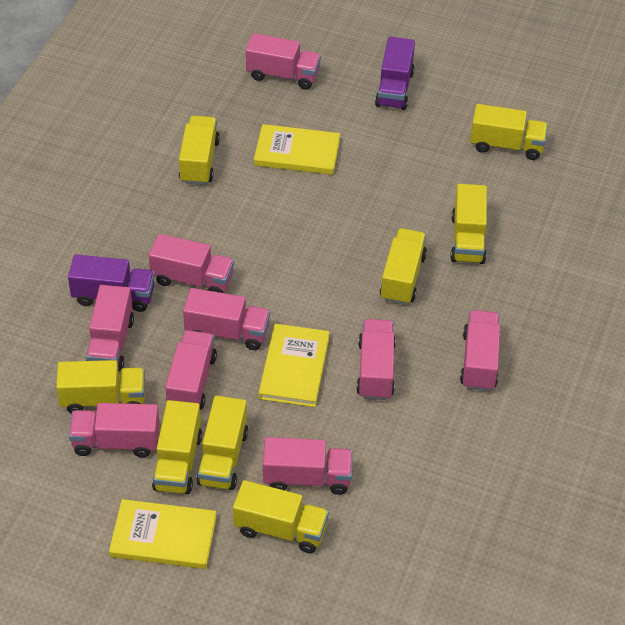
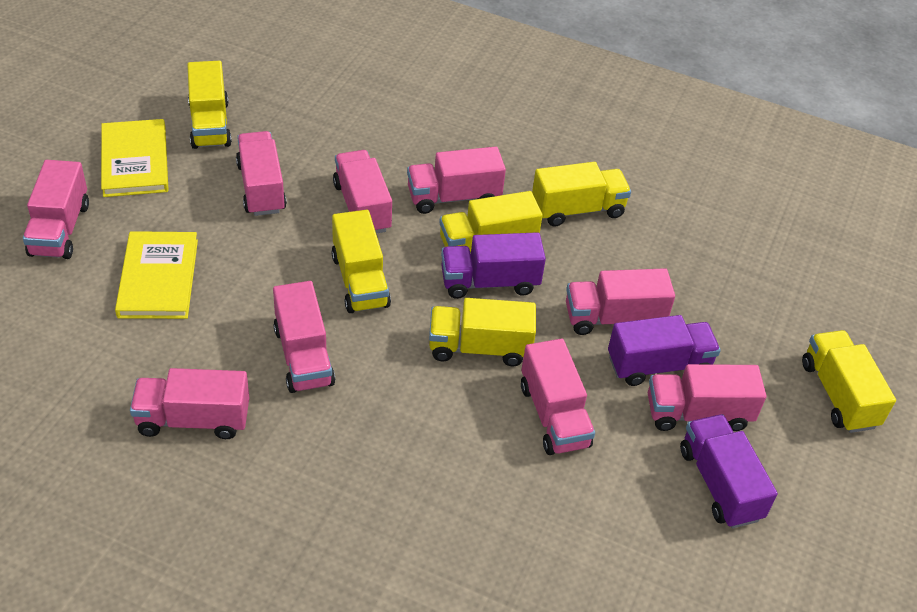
purple truck: [68,254,155,312] [375,37,415,110] = 2 -> [441,232,546,299] [608,315,721,386] [680,414,778,528] = 3
yellow book: [109,499,216,569] [254,124,340,175] [259,324,329,407] = 3 -> [101,119,169,197] [115,231,198,319] = 2
yellow truck: [56,360,145,414] [152,400,202,494] [179,116,220,185] [196,396,248,490] [233,480,329,553] [380,228,427,305] [450,184,487,264] [470,104,548,160] = 8 -> [187,61,232,149] [332,210,391,313] [429,298,536,366] [439,191,543,253] [532,162,631,226] [802,330,896,433] = 6

